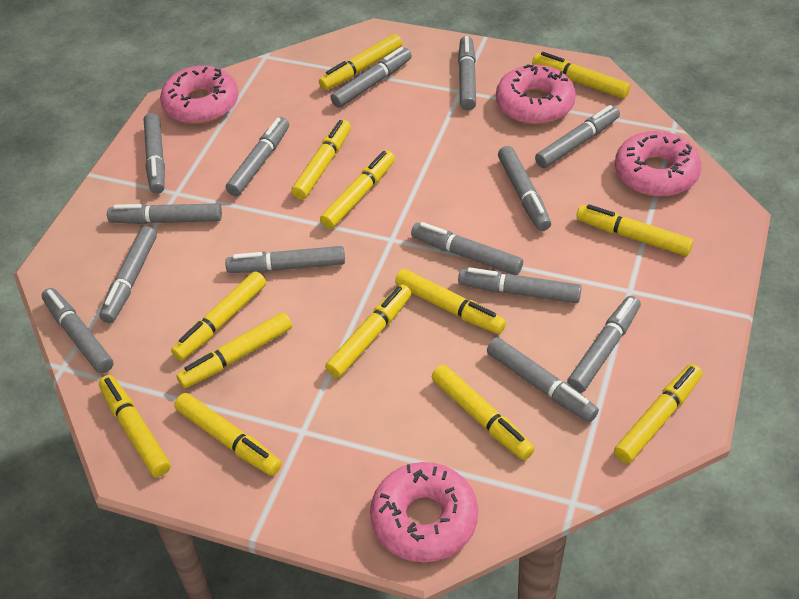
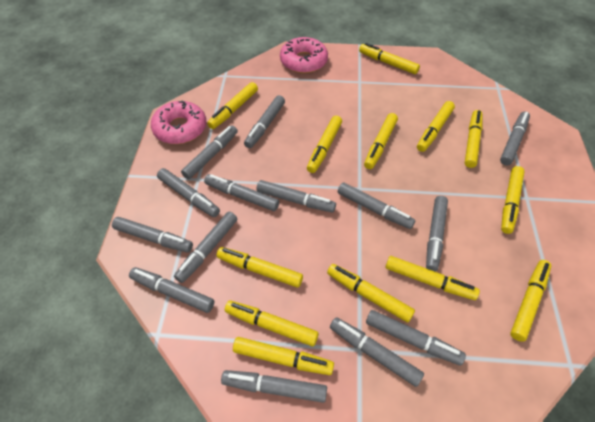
pink donut: [160,66,239,124] [370,462,478,562] [496,64,576,125] [615,131,701,197] = 4 -> [151,101,206,144] [280,37,328,73] = 2

